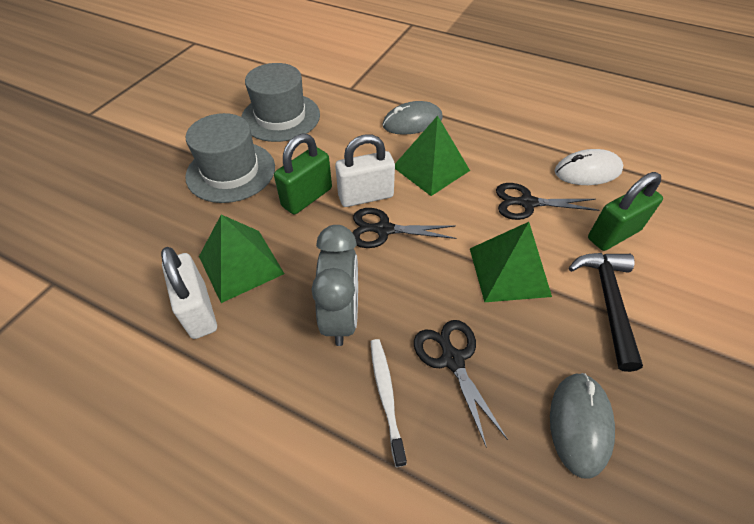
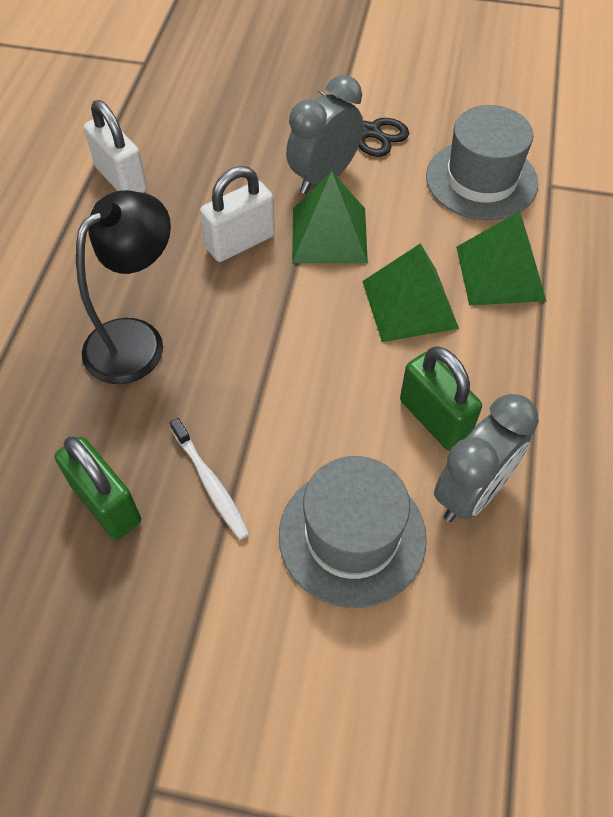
black hammer: [569,253,643,372] = 1 -> none = 0
black lamp: none = 0 -> [76,190,171,384] = 1
black scissors: [352,208,457,248] [414,320,508,448] [496,183,600,220] = 3 -> [318,90,409,157] = 1
grey clock: [311,225,358,346] = 1 -> [286,75,363,194] [434,394,539,522] = 2
grey mouse: [382,101,443,135] [550,373,615,479] = 2 -> none = 0
white mouse: [554,149,623,185] = 1 -> none = 0

